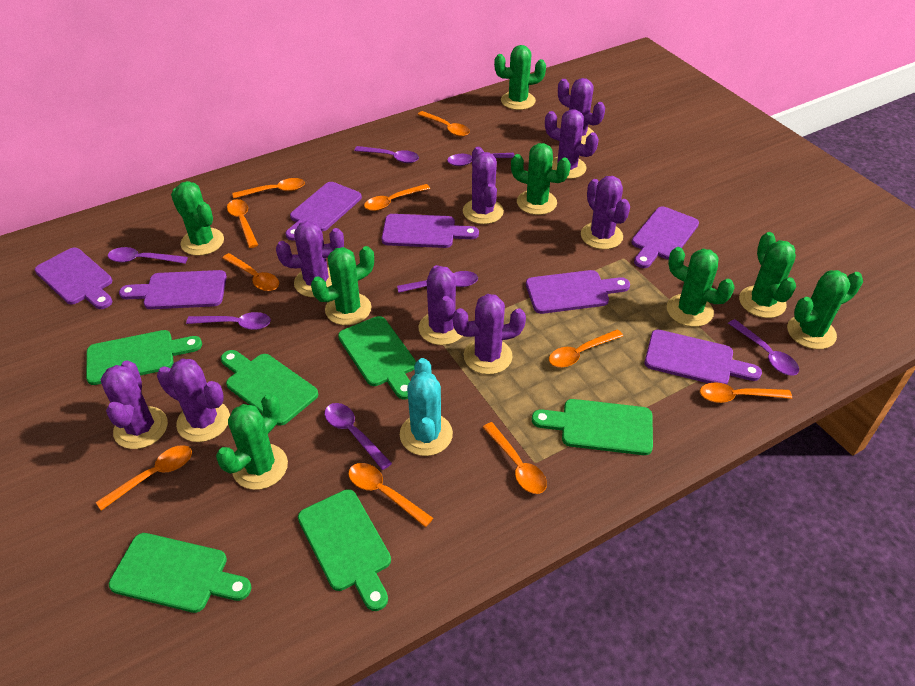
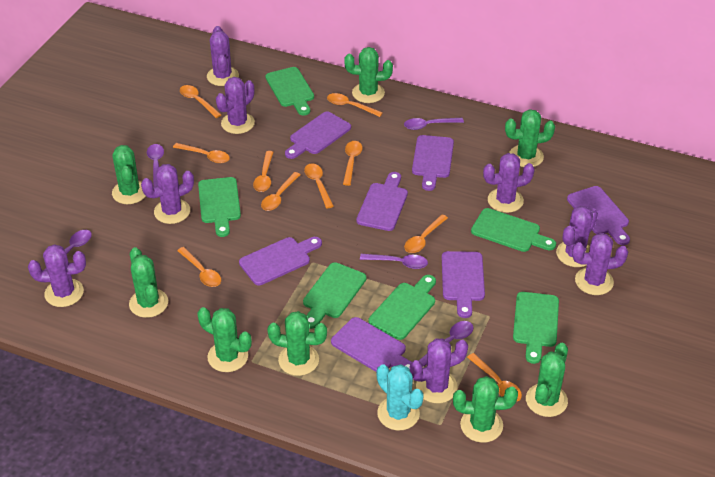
purple cactus: [101,360,168,449] [157,359,230,442] [276,221,344,297] [419,265,462,345] [452,294,526,375] [463,146,504,224] [545,109,599,179] [558,78,605,145] [581,176,630,249] = 9 -> [28,244,86,307] [141,164,194,224] [207,26,239,86] [216,77,255,134] [410,339,468,403] [483,153,535,213] [556,206,598,267] [572,233,628,295] = 8
purple spoon: [108,247,188,264] [186,312,271,330] [325,403,392,470] [354,146,419,163] [397,271,478,293] [447,153,515,166] [728,319,799,376] = 7 -> [45,230,92,270] [147,144,164,187] [360,254,428,269] [404,118,464,130] [419,321,474,366] = 5

